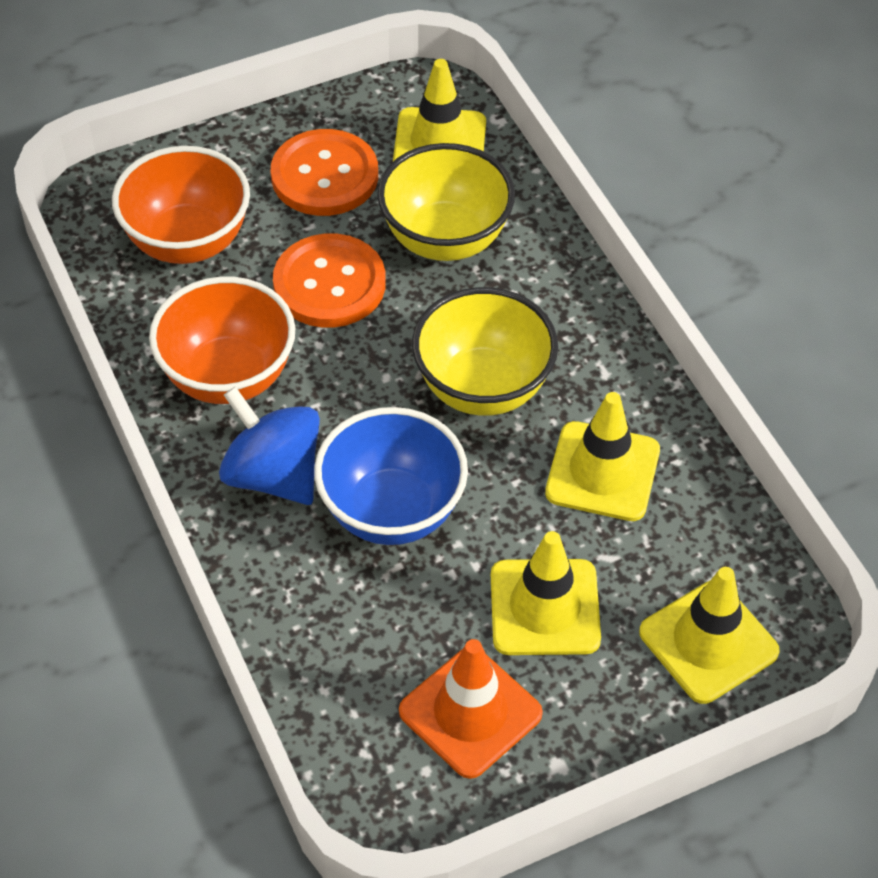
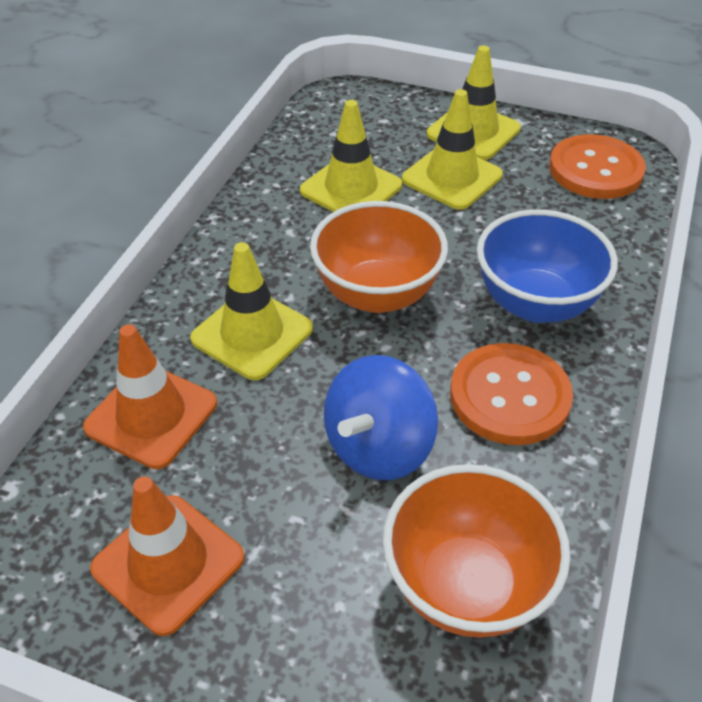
orange traffic cone: [399,639,543,779] = 1 -> [83,324,217,469] [90,476,245,636] = 2
yellow bowl: [377,143,515,261] [412,287,558,416] = 2 -> none = 0

